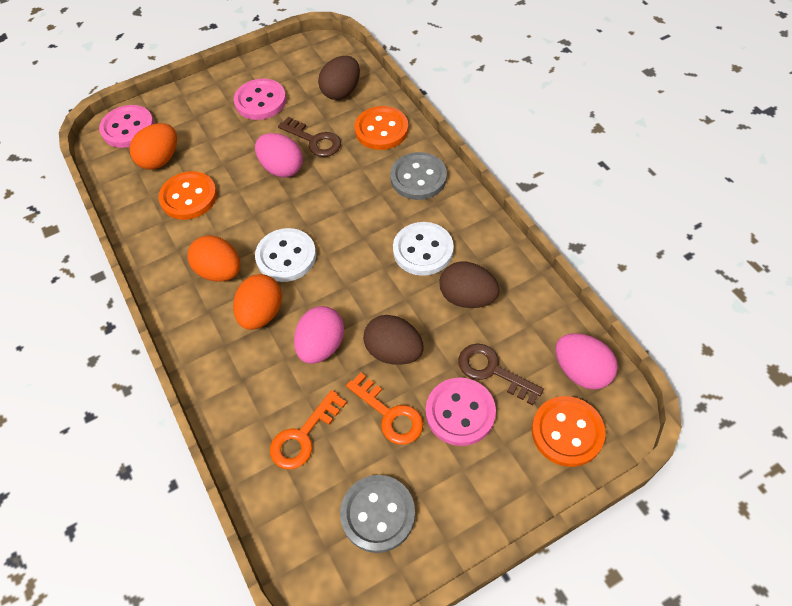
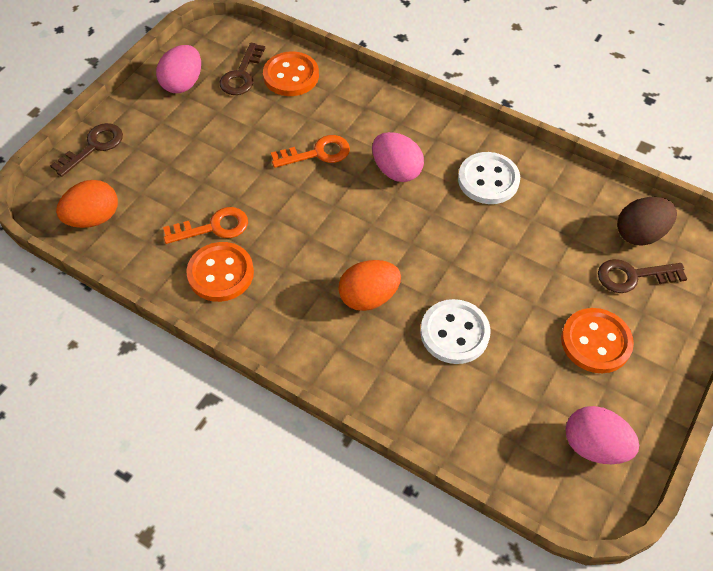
brown egg: [318,56,360,100] [363,315,424,365] [439,261,500,308] = 3 -> [617,197,677,246] = 1
brown key: [278,117,341,157] [458,344,544,405] = 2 -> [50,123,123,177] [220,43,265,95] [598,259,687,293] = 3
grey button: [340,475,415,553] [390,152,447,200] = 2 -> none = 0
orange egg: [130,123,177,170] [187,235,240,282] [233,274,282,330] = 3 -> [56,180,118,228] [339,260,401,311] = 2
pink button: [99,105,154,148] [234,79,286,120] [426,377,496,446] = 3 -> none = 0

